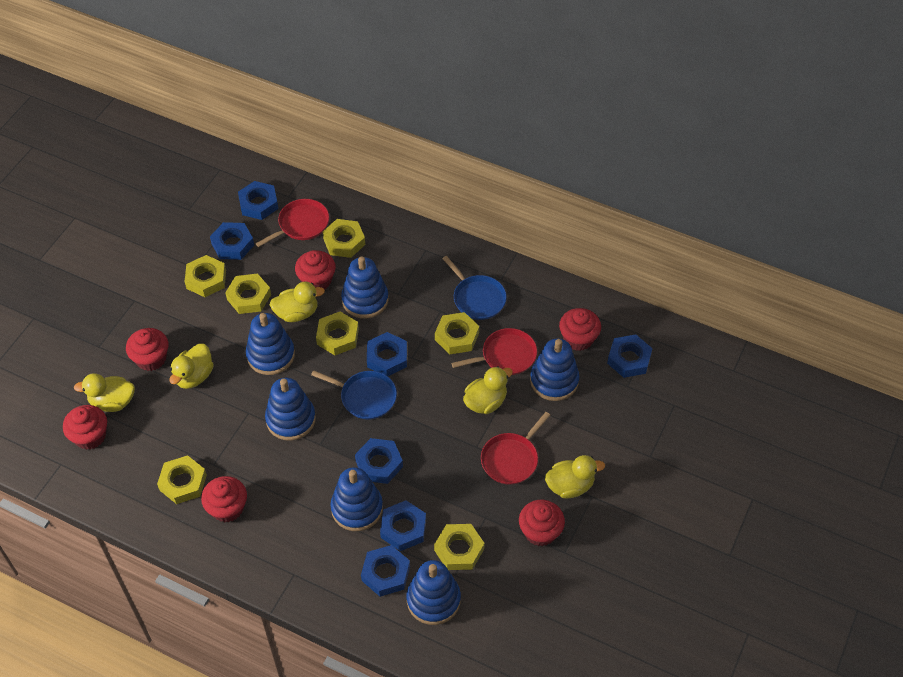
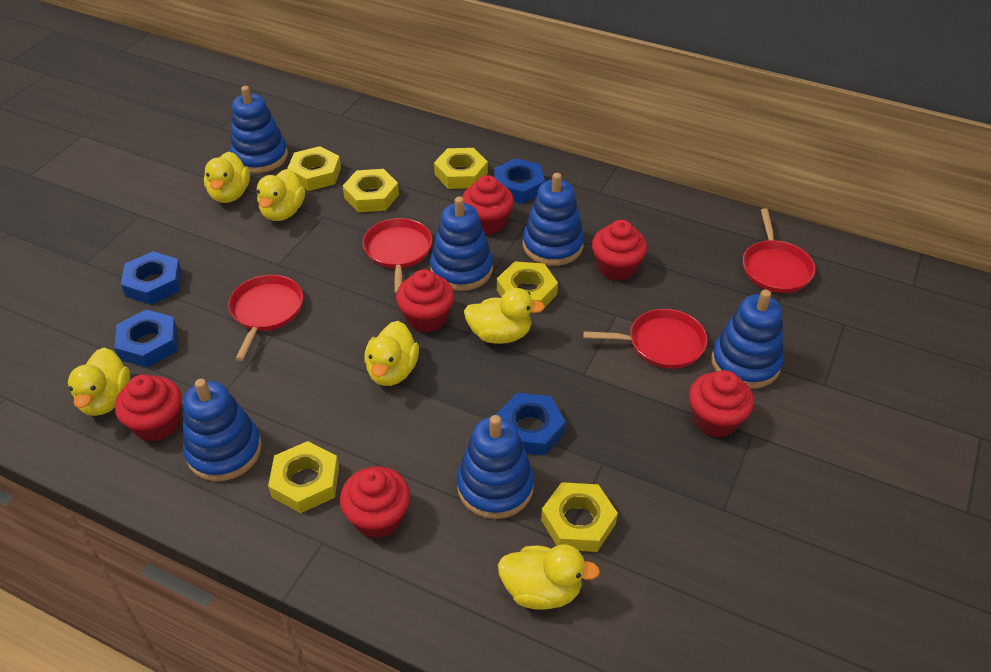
blue nut: [210,222,254,260] [238,181,278,220] [355,438,403,484] [361,545,410,597] [367,332,407,376] [380,500,426,551] [607,334,653,378] = 7 -> [114,309,178,368] [121,251,182,305] [494,158,545,204] [496,393,566,456] = 4
blue pan: [311,370,397,420] [442,256,507,320] = 2 -> none = 0
red pan: [255,199,329,247] [451,328,537,375] [481,412,550,485] = 3 -> [228,275,303,361] [363,218,432,294] [583,309,708,369] [743,208,815,293] = 4
yellow duck: [74,373,135,412] [169,344,214,389] [270,282,325,322] [463,366,513,414] [545,455,605,498] = 5 -> [68,347,130,416] [204,152,250,203] [257,169,305,221] [364,321,419,386] [464,288,545,344] [498,544,600,610] = 6
yellow nut: [157,455,207,504] [185,255,226,297] [225,274,271,314] [316,312,359,355] [323,219,365,258] [434,524,485,570] [435,312,479,355] = 7 -> [268,441,339,513] [287,146,341,191] [343,169,399,212] [434,148,488,189] [497,261,558,307] [541,482,618,552] = 6

